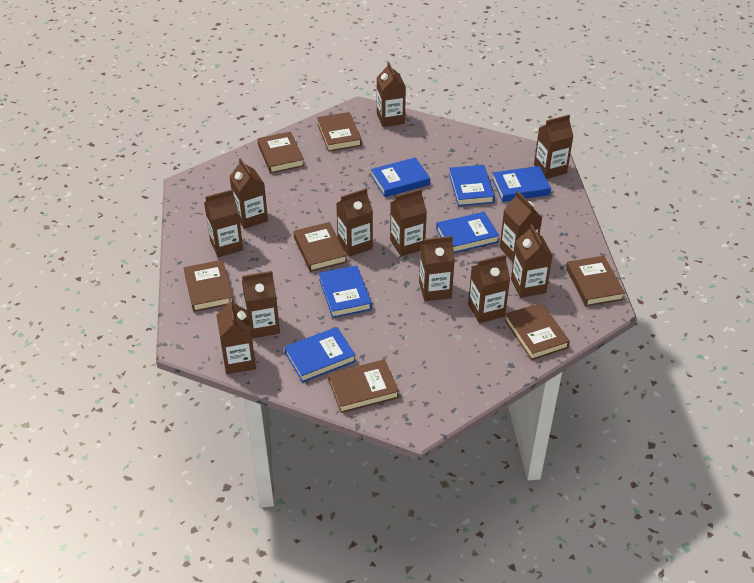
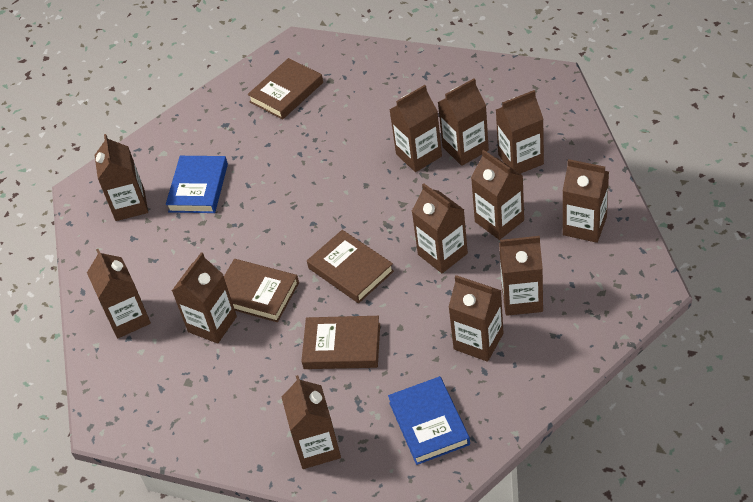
blue book: [285,327,356,382] [319,265,372,318] [371,157,430,197] [436,212,499,253] [449,165,495,206] [492,166,551,202] = 6 -> [166,156,228,213] [388,376,470,465] = 2
brown book: [184,260,234,312] [257,132,304,173] [294,222,347,272] [317,112,362,152] [328,359,399,413] [505,302,570,360] [566,256,625,306] = 7 -> [224,259,299,322] [247,58,323,120] [301,316,380,369] [307,230,394,303] = 4

